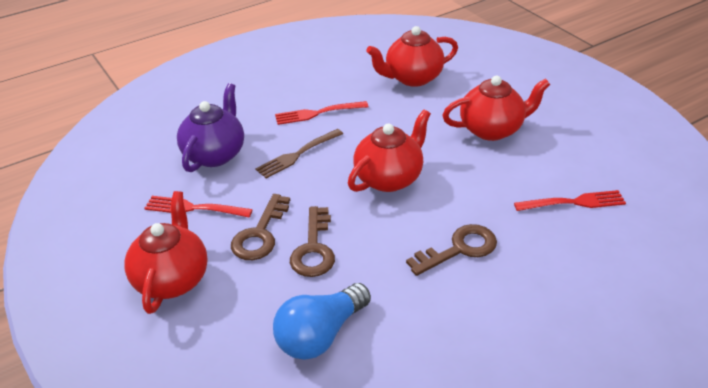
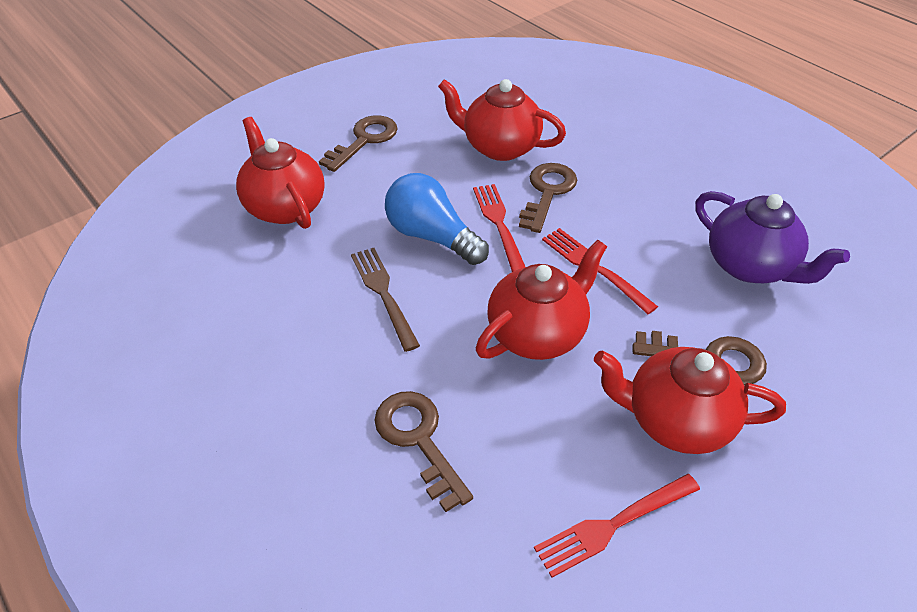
brown key: [231,194,290,260] [290,206,335,277] [406,224,497,276] = 3 -> [319,115,397,172] [374,391,473,512] [519,163,577,233] [633,331,767,385] = 4

